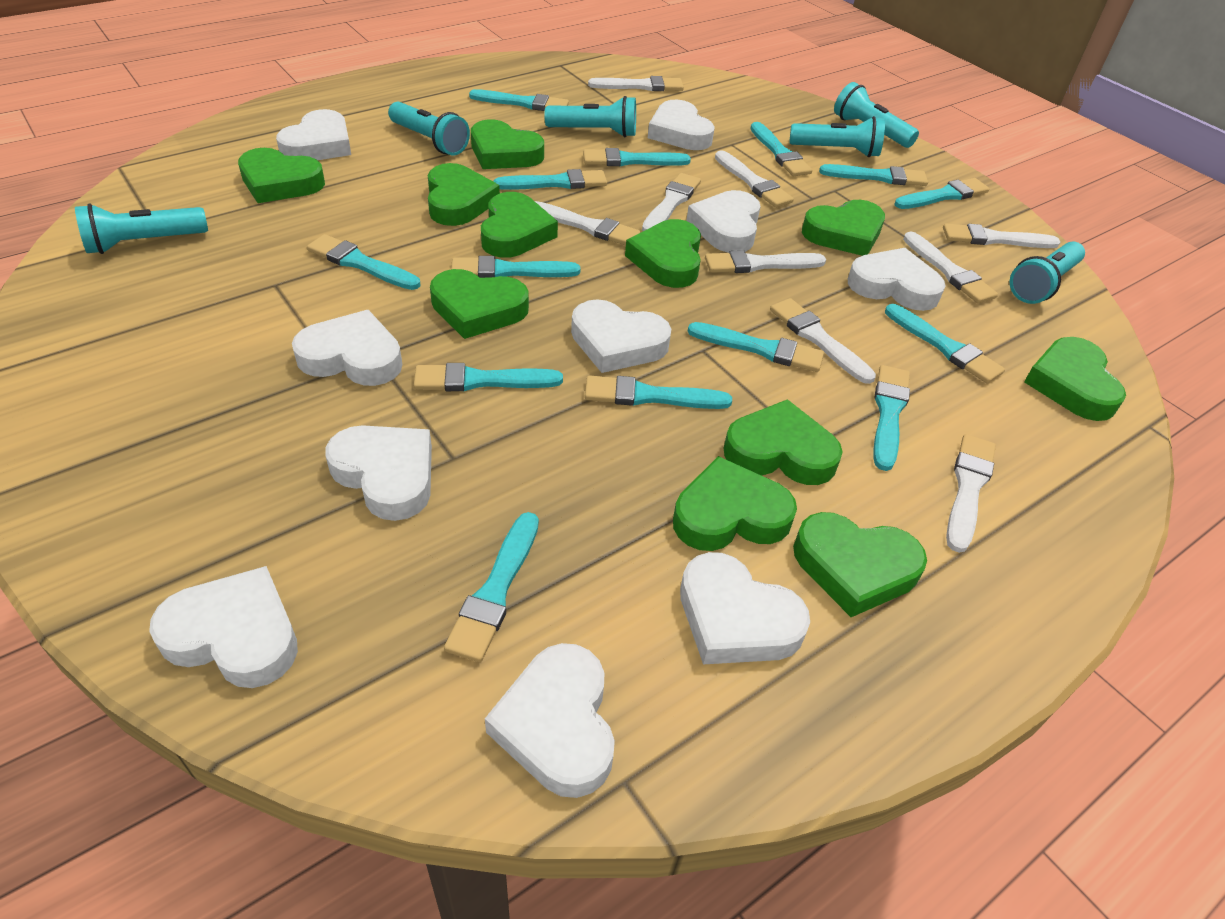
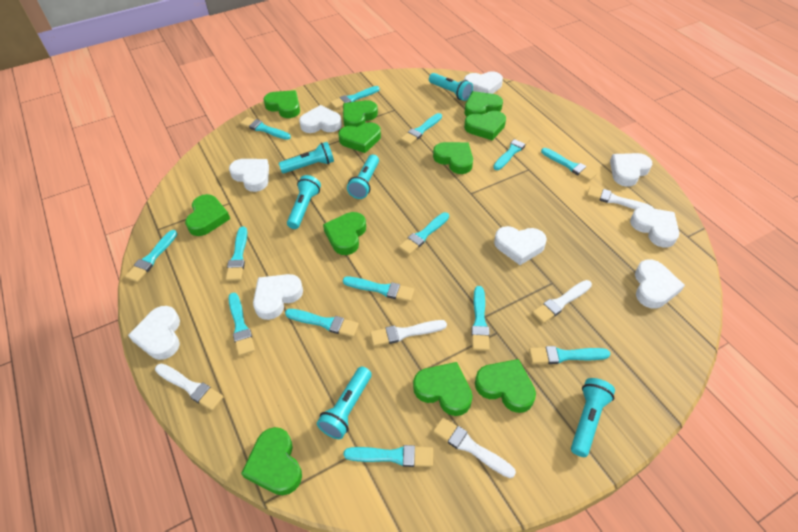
white brush: [535,201,641,246] [588,76,684,91] [642,173,701,231] [705,250,826,273] [715,150,794,208] [770,298,876,384] [903,231,998,303] [943,224,1060,248] [946,434,996,553] = 9 -> [155,364,224,410] [370,320,447,346] [433,417,516,478] [532,280,592,323] [587,186,653,210] = 5
white heart: [149,566,298,688] [276,109,351,160] [292,310,402,386] [326,425,432,521] [485,643,615,798] [571,299,671,373] [648,100,715,150] [680,552,810,664] [686,190,761,253] [848,248,945,311] = 10 -> [128,306,180,360] [229,159,269,192] [253,274,303,320] [299,105,342,133] [464,71,503,94] [494,226,547,265] [610,153,652,187] [630,207,679,248] [635,259,685,309] = 9

